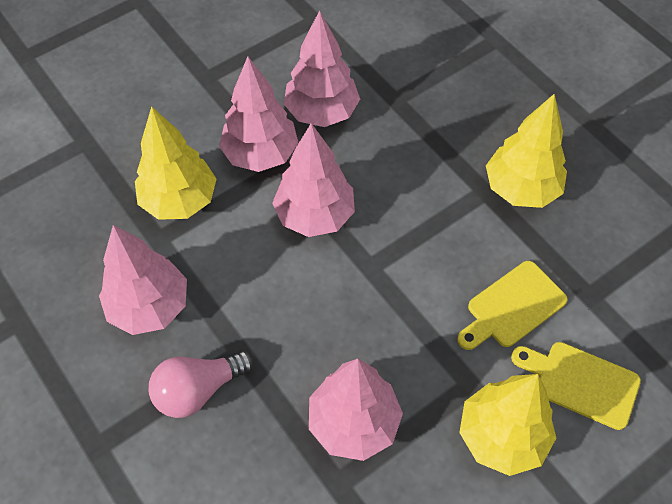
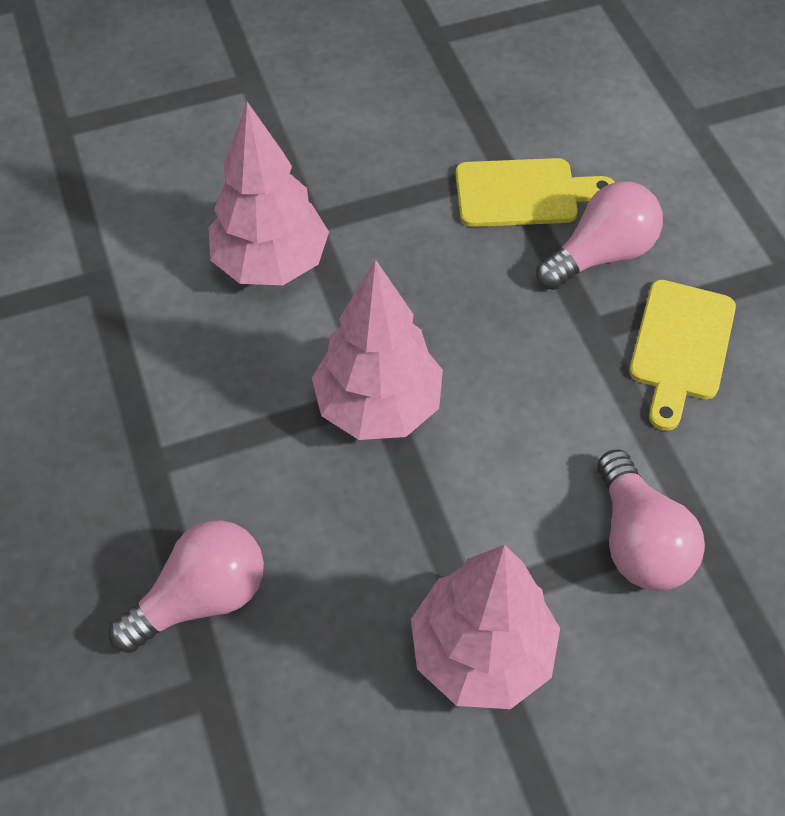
pink light bulb: [149,351,254,418] = 1 -> [109,520,264,653] [536,182,663,290] [597,449,705,591] = 3
pink tree: [99,225,187,335] [219,56,298,172] [272,123,355,237] [284,10,360,127] [309,359,403,461] = 5 -> [208,102,329,285] [312,259,443,440] [411,545,560,709] = 3
yellow tree: [135,106,216,220] [459,374,556,476] [486,94,567,208] = 3 -> none = 0

